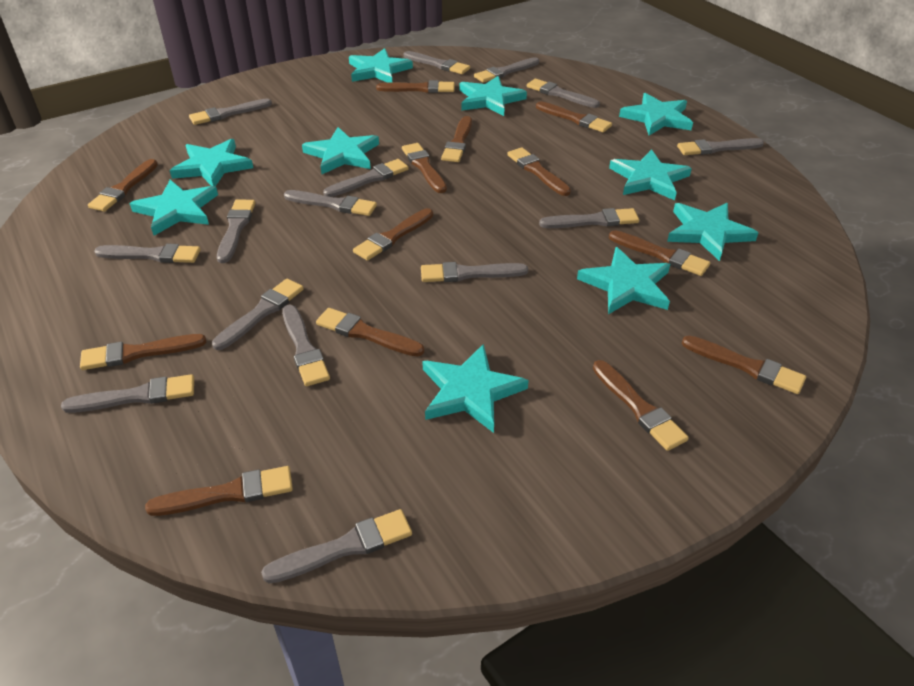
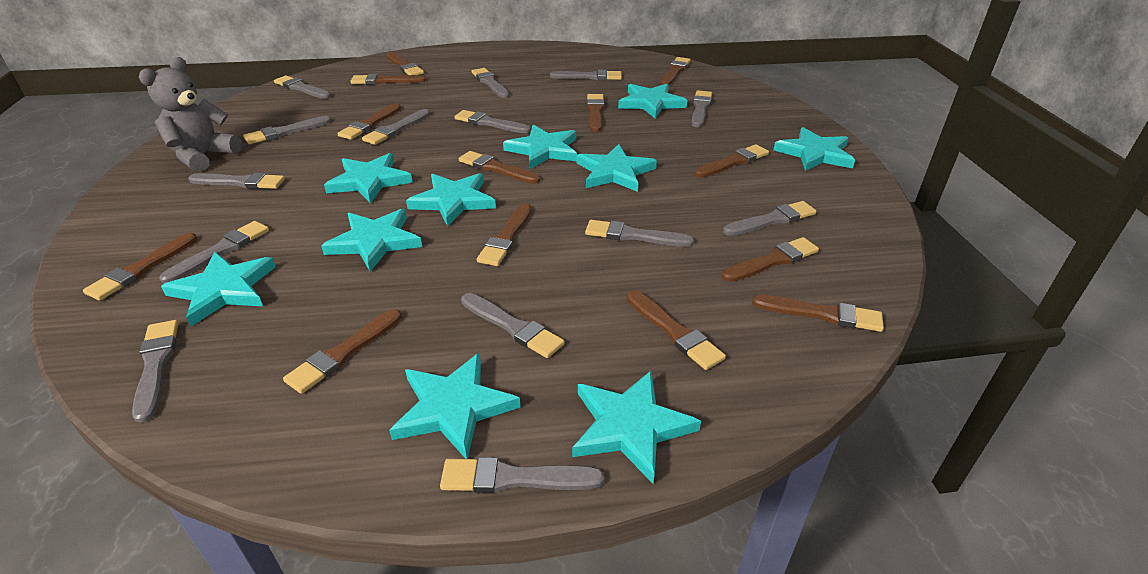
grey brush: [61,374,194,413] [94,244,200,263] [189,99,272,125] [212,279,304,350] [217,199,255,263] [261,509,412,583] [282,305,330,386] [284,190,377,216] [323,159,409,197] [404,51,470,74] [421,262,528,282] [474,57,539,83] [527,79,600,108] [539,208,639,228] [677,138,764,155] = 15 -> [132,320,179,423] [159,221,269,283] [188,173,285,189] [243,116,331,144] [274,75,331,99] [362,109,430,145] [440,457,604,493] [454,110,531,133] [461,293,565,358] [472,68,509,98] [550,70,622,80] [585,220,694,247] [691,90,712,127] [723,201,816,236] = 14
grey teddy bear: none = 0 -> [139,57,242,172] = 1

